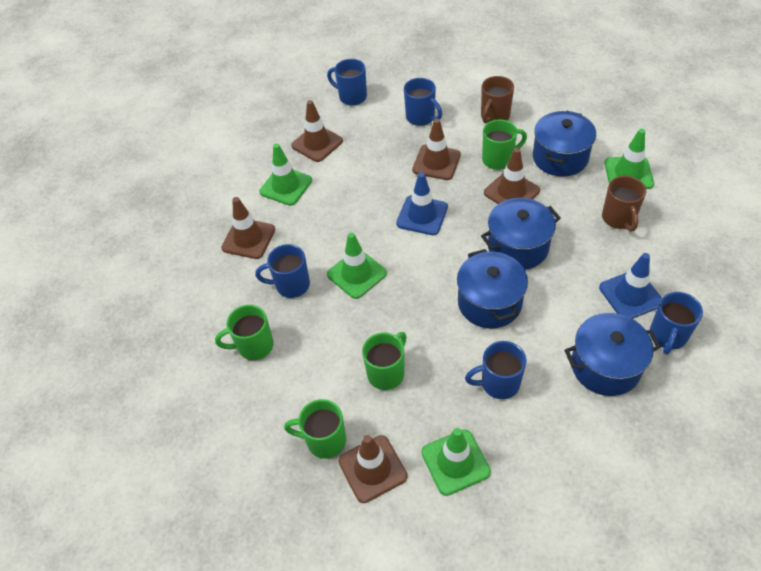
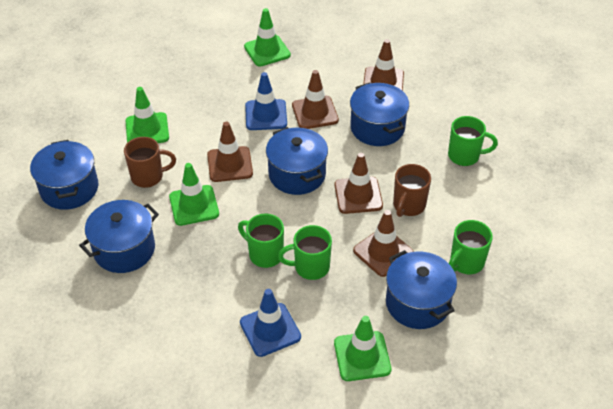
blue mug: [255,244,310,298] [327,59,367,106] [404,78,442,126] [465,341,526,399] [650,292,703,354] = 5 -> none = 0
blue pot: [457,249,528,328] [481,198,561,270] [533,110,596,177] [565,313,661,396] = 4 -> [30,140,98,210] [79,200,159,273] [266,127,328,195] [350,82,409,146] [386,250,457,329] = 5

